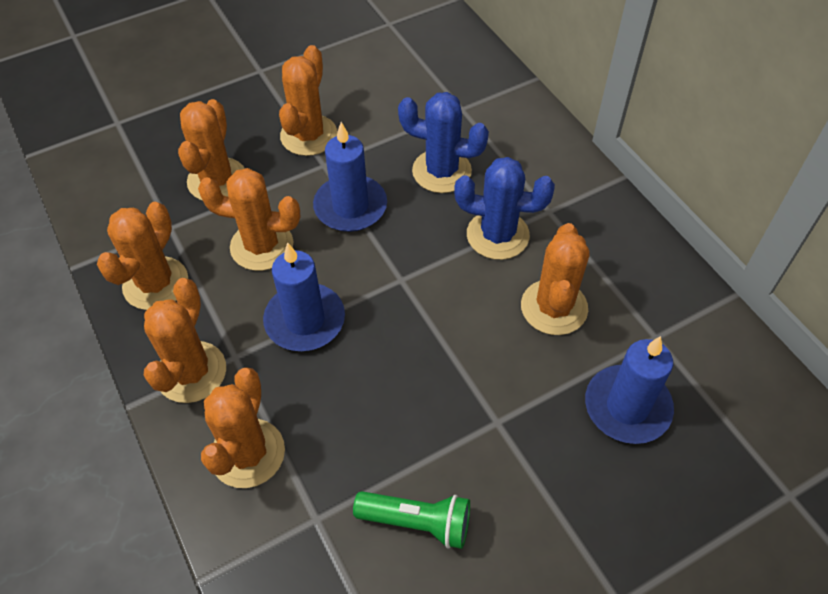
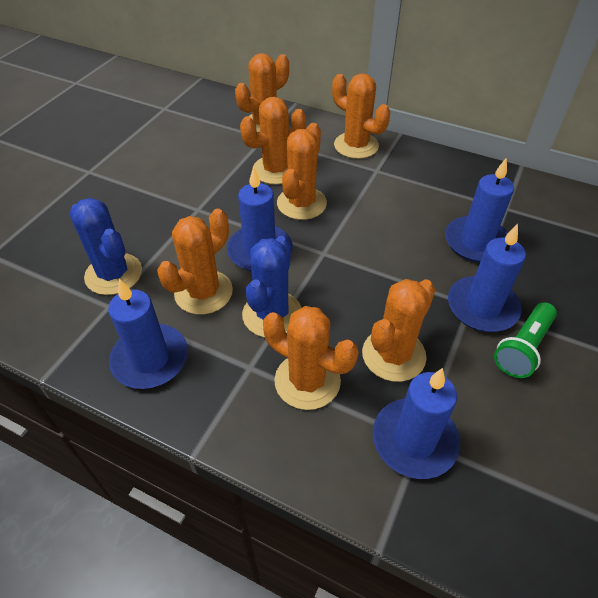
blue candle: [263,242,345,351] [313,122,387,232] [585,336,674,444] = 3 -> [108,279,188,389] [227,167,293,271] [373,368,460,479] [445,157,514,263] [448,224,526,332] = 5

